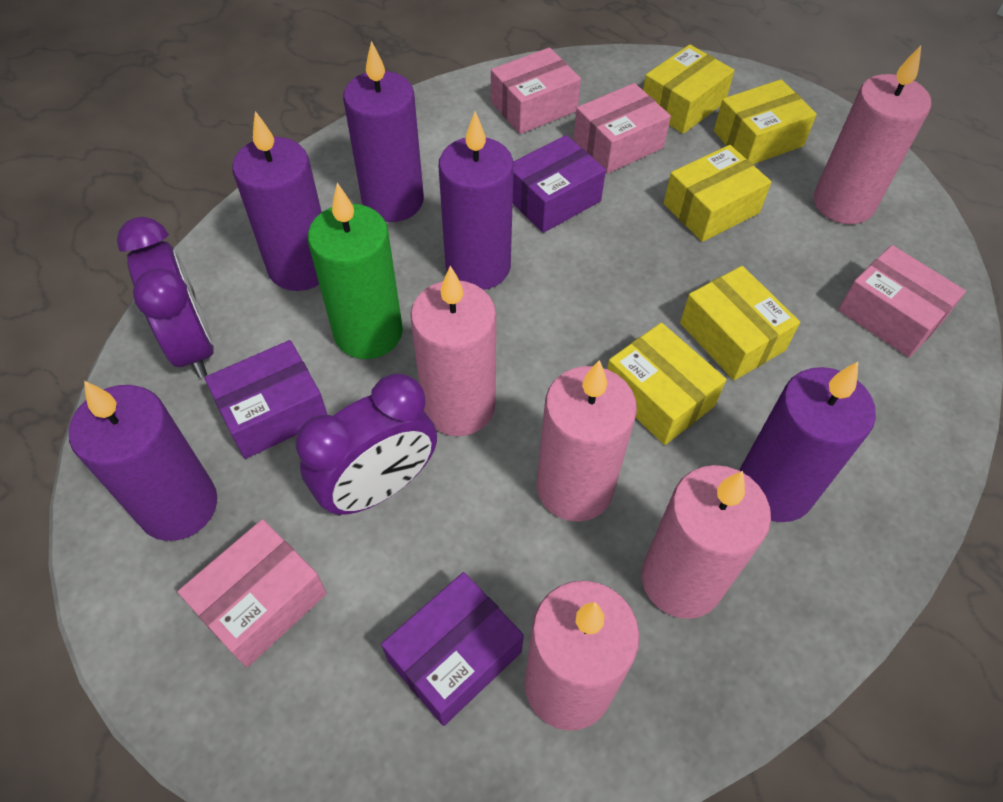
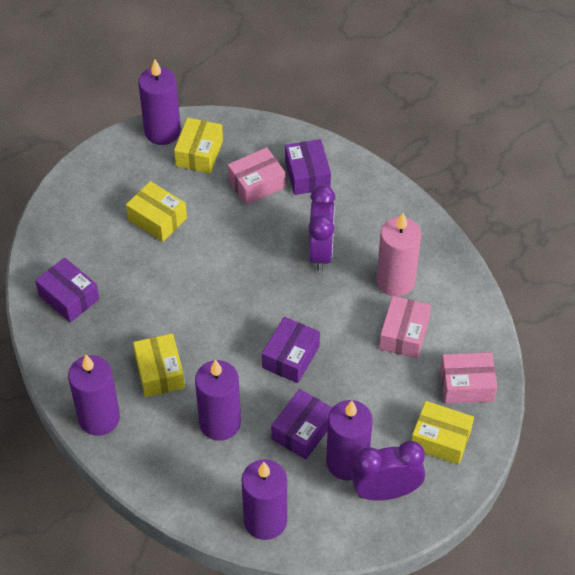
green candle: [308,183,403,359] = 1 -> none = 0
pink box: [178,519,327,667] [491,47,581,134] [573,83,671,174] [838,245,966,357] = 4 -> [228,147,285,205] [379,296,431,359] [440,352,497,404] = 3
pink candle: [410,266,496,436] [525,581,640,731] [537,360,637,521] [642,465,771,619] [814,45,931,224] = 5 -> [376,213,421,297] = 1
purple box: [205,340,327,459] [381,572,524,726] [513,135,606,233] = 3 -> [35,258,99,322] [262,317,320,383] [271,389,332,459] [285,139,331,195] = 4
yellow box: [607,323,726,445] [643,44,735,134] [664,145,771,242] [680,266,800,380] [714,79,817,164] = 5 -> [126,181,187,242] [133,333,185,397] [174,118,223,173] [411,401,474,465] = 4

